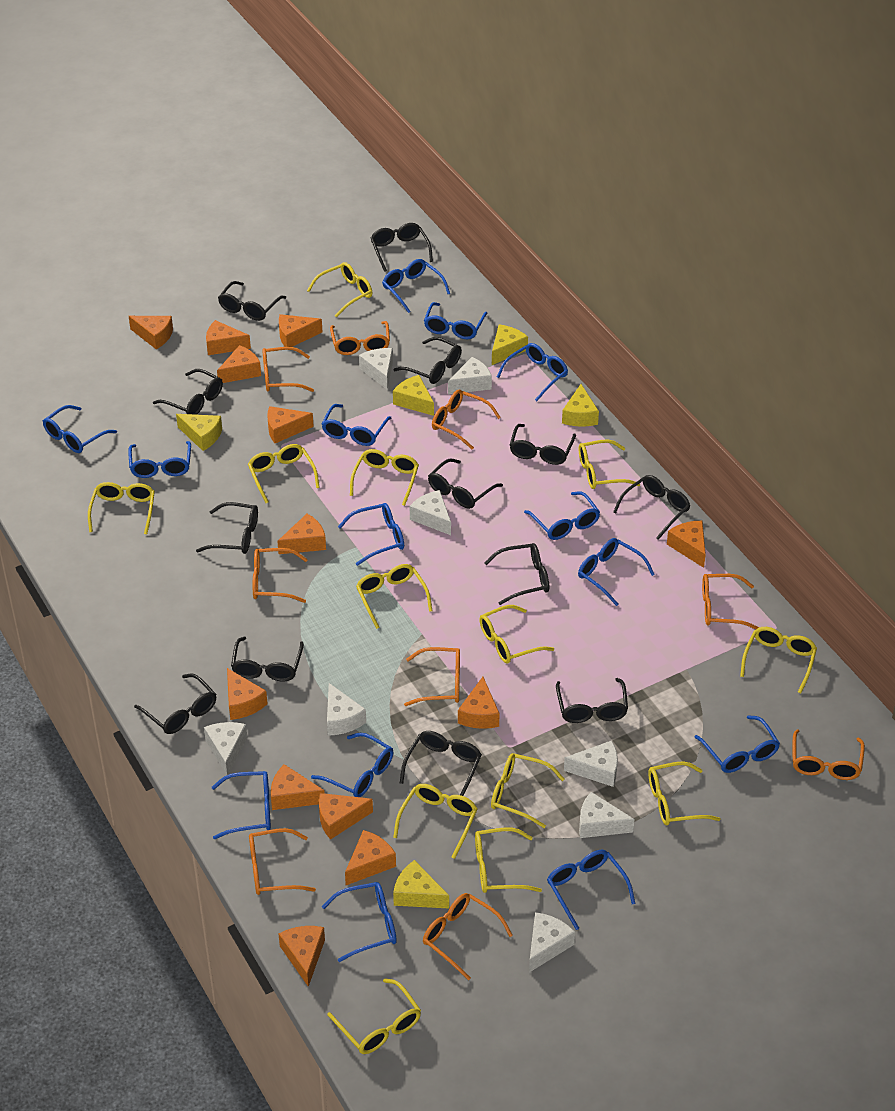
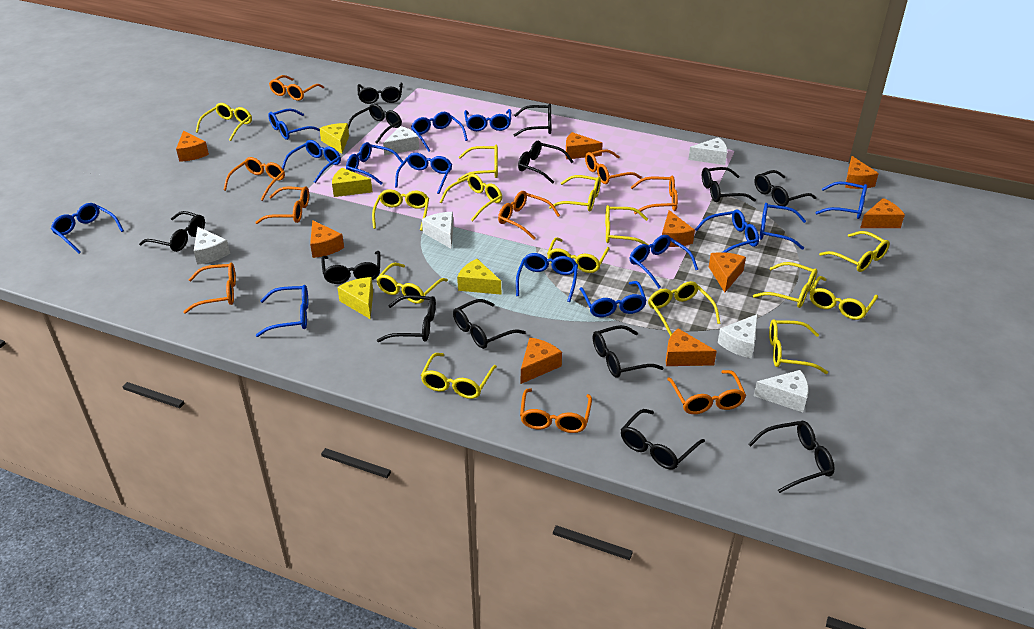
orange cheese: [129,316,173,349] [206,320,251,355] [217,345,261,383] [227,668,268,720] [267,406,314,443] [271,764,325,810] [277,514,326,554] [278,926,325,987] [279,314,322,347] [319,793,373,840] [345,830,396,885] [458,677,500,729] [667,521,706,568] = 13 -> [176,130,209,162] [310,220,344,258] [521,337,562,384] [566,132,603,159] [662,210,695,247] [666,328,717,366] [709,252,746,292] [845,156,879,189] [860,198,905,228] = 9
white cheese: [204,722,247,775] [327,683,366,736] [359,348,393,390] [410,490,451,535] [448,357,492,394] [529,912,575,972] [564,740,618,787] [579,792,635,838] = 8 -> [194,227,230,265] [383,126,419,156] [422,212,453,248] [688,137,727,165] [718,314,758,358] [754,370,808,412] = 6
yellow cheese: [176,414,222,451] [393,375,434,416] [393,860,449,909] [492,324,528,365] [562,384,599,427] = 5 -> [319,123,349,154] [332,168,372,197] [337,277,373,319] [457,259,501,295] = 4
yellow glasses: [88,482,155,534] [248,444,320,503] [307,262,372,317] [327,978,421,1054] [350,449,419,506] [356,564,432,629] [393,784,478,859] [475,828,542,893] [479,605,554,664] [491,753,565,828] [579,440,640,489] [648,761,721,825] [740,627,817,693] = 13 -> [196,103,252,141] [372,189,429,231] [376,263,448,304] [421,353,497,399] [440,174,502,221] [457,145,498,181] [547,237,610,273] [549,175,601,212] [605,205,649,246] [648,281,721,336] [753,262,817,308] [769,319,828,374] [810,276,878,320] [819,231,890,272] = 14

